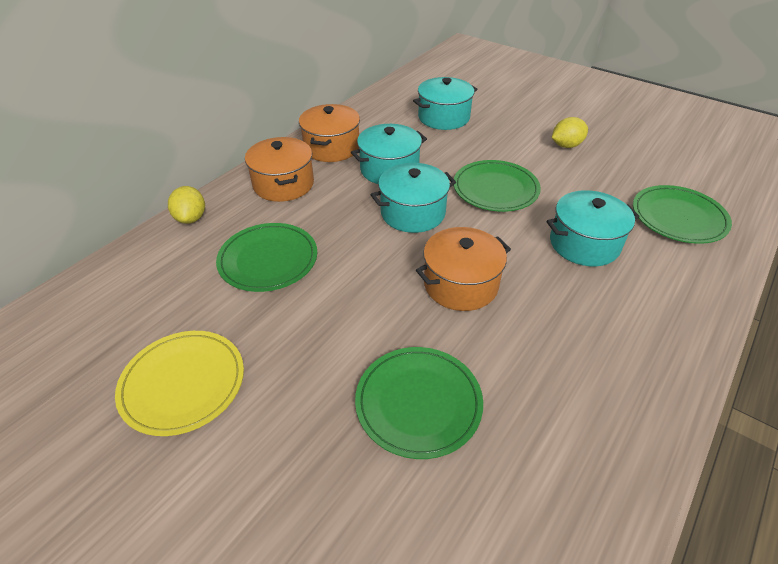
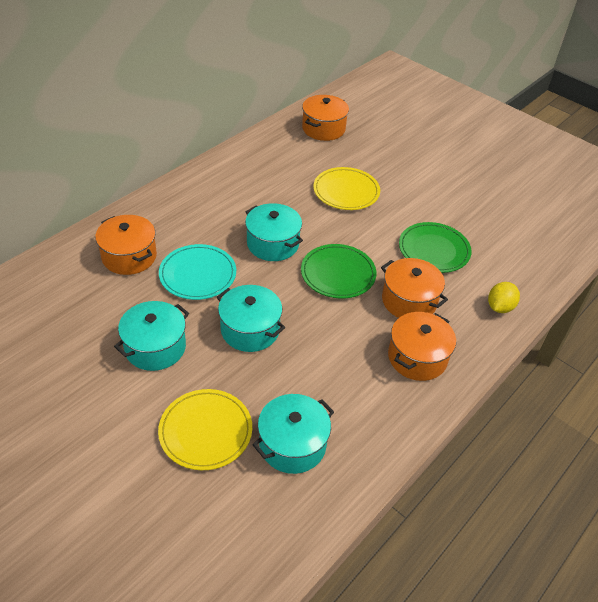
green plate: [216,223,317,292] [355,347,483,459] [454,160,541,212] [633,185,732,244] = 4 -> [301,244,376,299] [399,222,472,273] = 2
orange pot: [245,137,314,202] [299,104,360,162] [416,227,511,311] = 3 -> [95,215,157,275] [302,95,349,141] [381,258,448,318] [388,312,456,381] = 4
turquoise plate: none = 0 -> [159,244,236,300] = 1
yellow lemon: [168,186,205,224] [552,117,588,148] = 2 -> [488,282,520,313] = 1
yellow plate: [115,331,244,436] = 1 -> [158,389,252,470] [313,167,380,210] = 2

